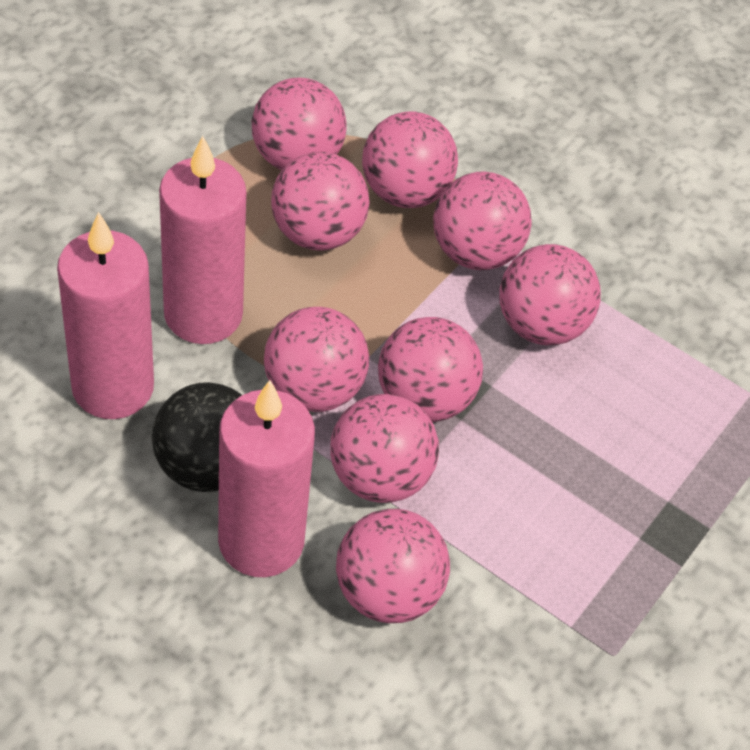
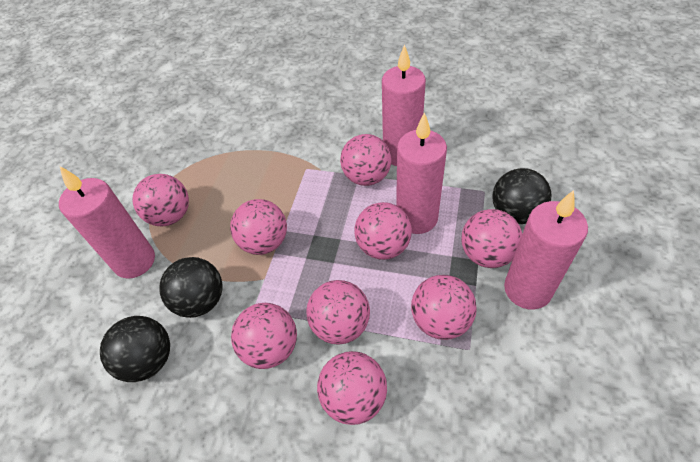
black ball: [152,382,242,492] = 1 -> [100,316,170,382] [159,257,223,318] [493,168,551,224] = 3
pink candle: [57,212,154,419] [159,136,246,344] [218,380,315,577] = 3 -> [59,166,155,279] [382,44,426,166] [396,112,447,234] [504,190,588,310] = 4

